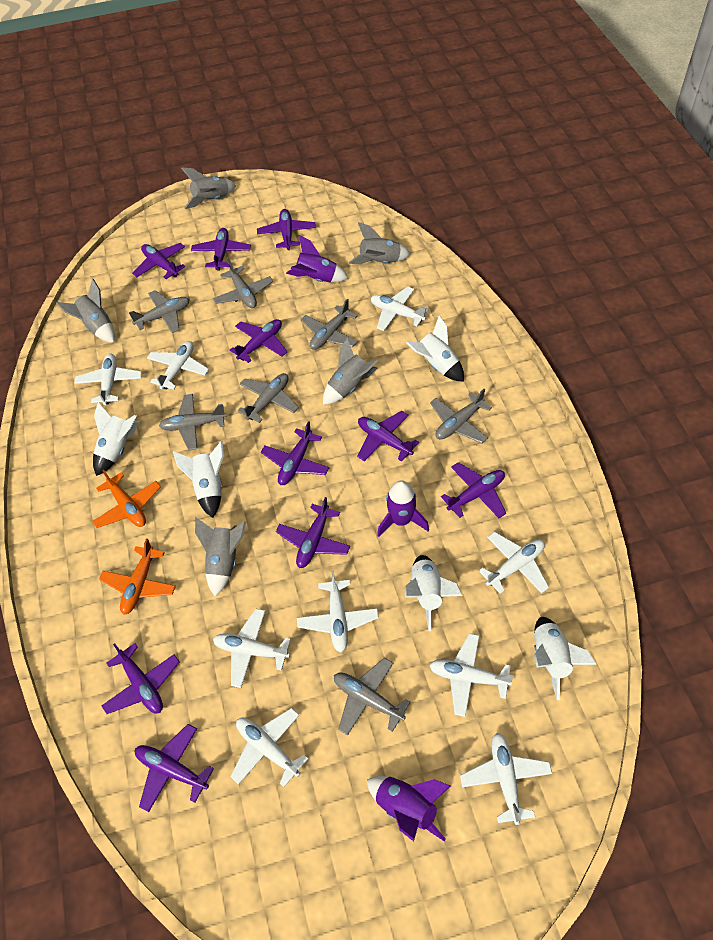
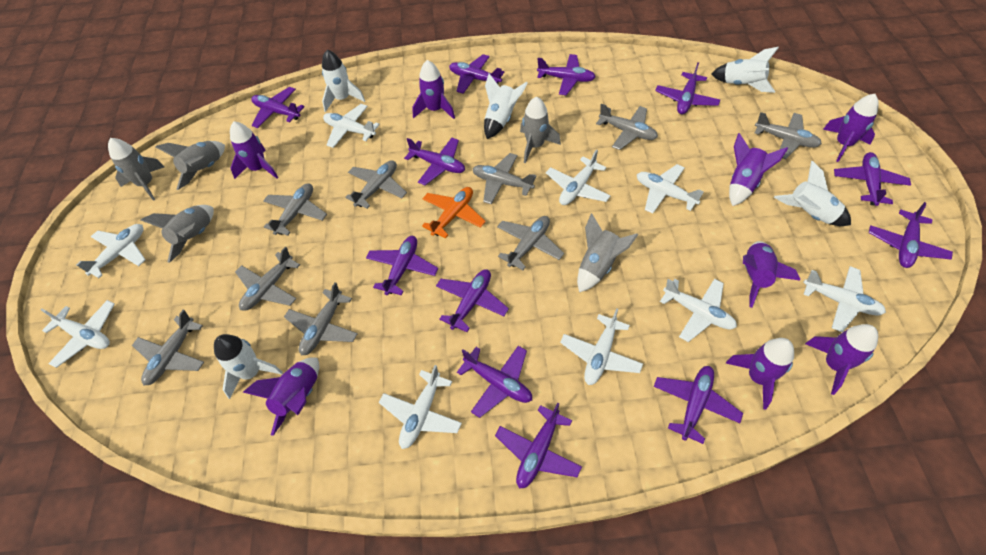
grey plane: [129,290,190,333] [159,394,227,451] [213,259,273,308] [238,373,299,423] [301,299,357,350] [334,658,410,736] [430,389,492,443] = 7 -> [132,310,204,386] [235,247,300,311] [263,183,327,236] [284,282,358,355] [345,160,407,209] [473,153,536,204] [497,216,564,270] [596,103,658,150] [755,112,822,159] = 9
orange plane: [92,469,161,528] [99,538,176,615] = 2 -> [422,187,486,238] = 1
purple plane: [102,643,180,714] [132,243,185,279] [135,724,214,812] [191,228,251,271] [230,319,288,363] [257,209,316,250] [261,421,329,485] [276,497,350,568] [357,411,419,462] [441,462,506,518] = 10 -> [251,87,305,128] [366,236,438,295] [404,138,465,185] [436,269,509,332] [449,54,504,94] [457,346,532,418] [495,402,582,488] [537,54,596,95] [653,366,743,444] [655,62,720,114] [834,152,911,206] [869,202,953,268] = 12
purple rocket: [286,235,349,282] [367,776,451,842] [377,480,429,537] = 3 -> [230,121,278,179] [243,357,319,436] [412,60,455,119] [726,338,794,409] [729,133,788,206] [743,241,800,308] [805,324,878,395] [823,94,879,162] = 8

